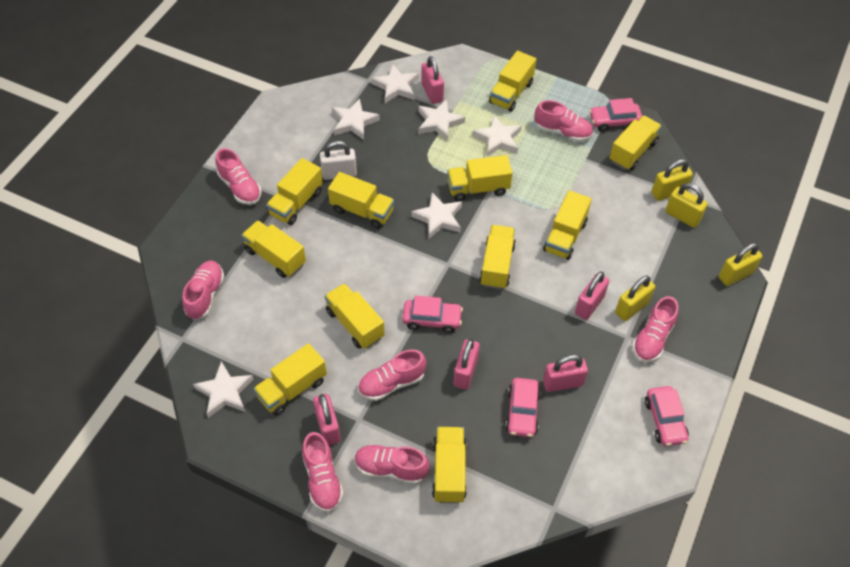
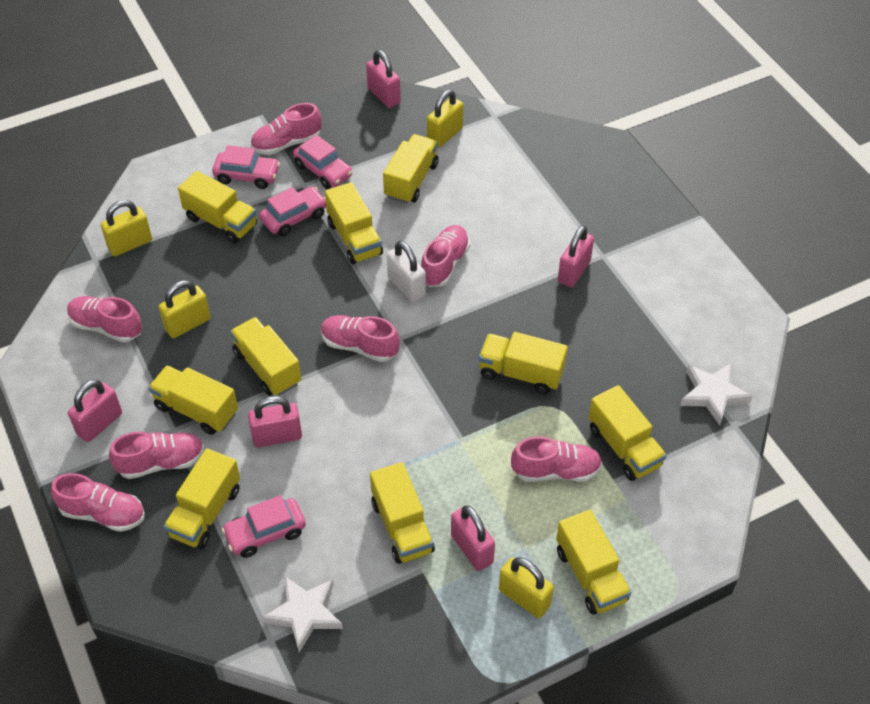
white star: [193,361,254,418] [332,98,380,140] [372,64,419,103] [411,192,462,239] [418,100,465,141] [473,115,522,157] = 6 -> [262,576,343,652] [680,363,753,425] = 2
yellow truck: [241,220,306,278] [253,343,327,416] [266,158,323,225] [325,283,385,349] [328,172,394,229] [432,427,467,503] [447,155,512,201] [479,225,516,290] [489,51,536,112] [543,190,592,260] [610,115,662,170] = 11 -> [148,365,238,435] [164,448,240,549] [178,171,257,243] [230,317,301,396] [325,182,383,265] [370,462,435,564] [383,134,439,204] [479,332,568,394] [556,510,631,615] [588,385,667,481] = 10

